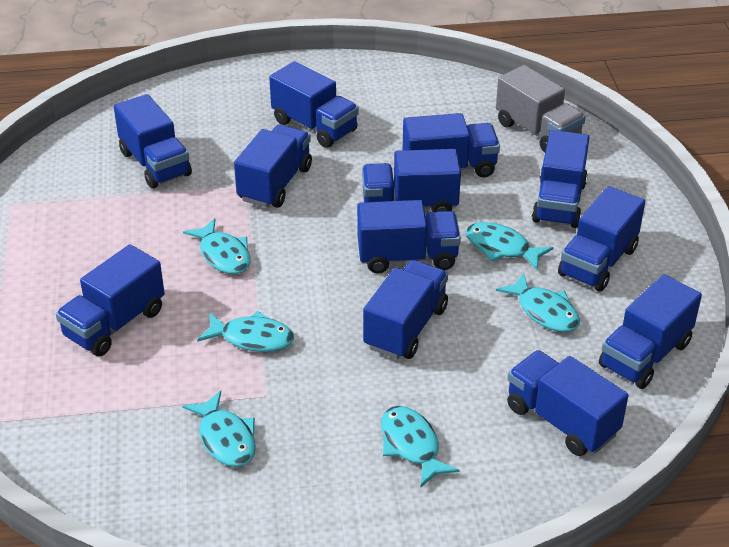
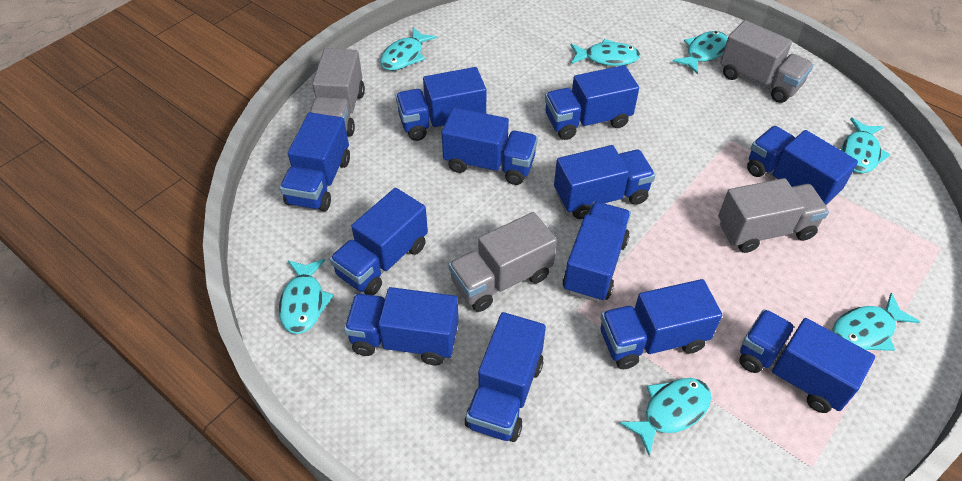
grey truck: [496,65,585,153] = 1 -> [310,48,365,137] [449,212,557,312] [718,178,829,253] [720,20,814,103] = 4
turquoise fish: [182,391,256,467] [183,218,251,274] [197,311,294,352] [381,406,460,488] [466,222,554,270] [496,273,580,332] = 6 -> [279,259,334,334] [380,27,437,71] [571,39,640,66] [619,378,711,456] [673,31,728,75] [832,293,920,351] [842,118,890,173] = 7

